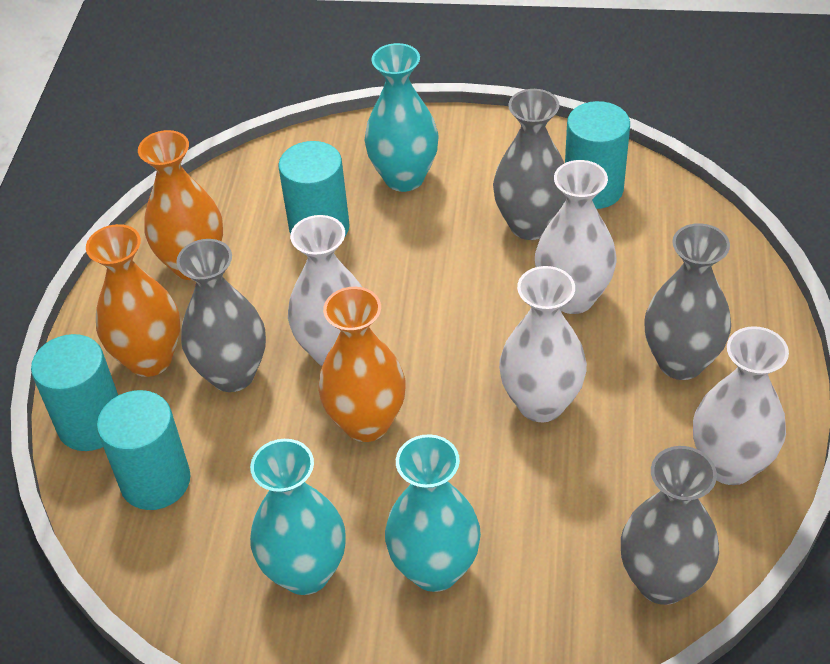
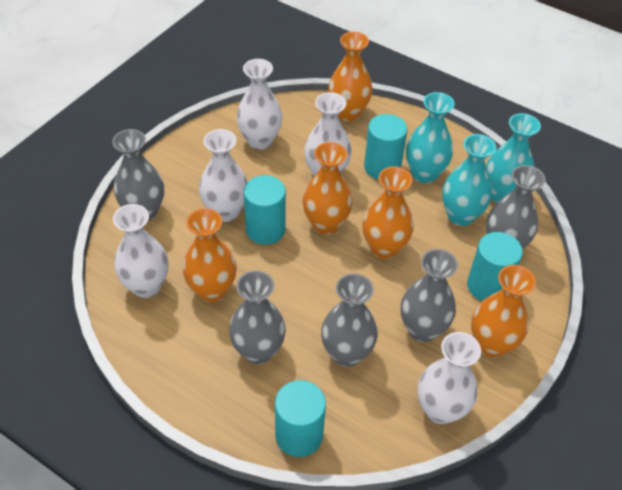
grey vase: [176,239,266,392] [493,89,566,240] [621,446,719,605] [644,223,731,380] = 4 -> [112,129,164,221] [229,271,286,364] [321,273,378,367] [401,249,458,342] [486,165,545,249] = 5
orange vase: [86,224,180,377] [138,130,223,280] [318,287,405,442] = 3 -> [183,208,237,302] [303,142,353,235] [328,32,372,121] [363,167,414,259] [471,265,536,358] = 5
white vase: [288,215,370,366] [499,266,587,422] [535,160,617,314] [693,326,789,485] = 4 -> [113,204,169,298] [199,129,248,222] [237,59,282,150] [304,92,351,176] [418,332,481,424] = 5

